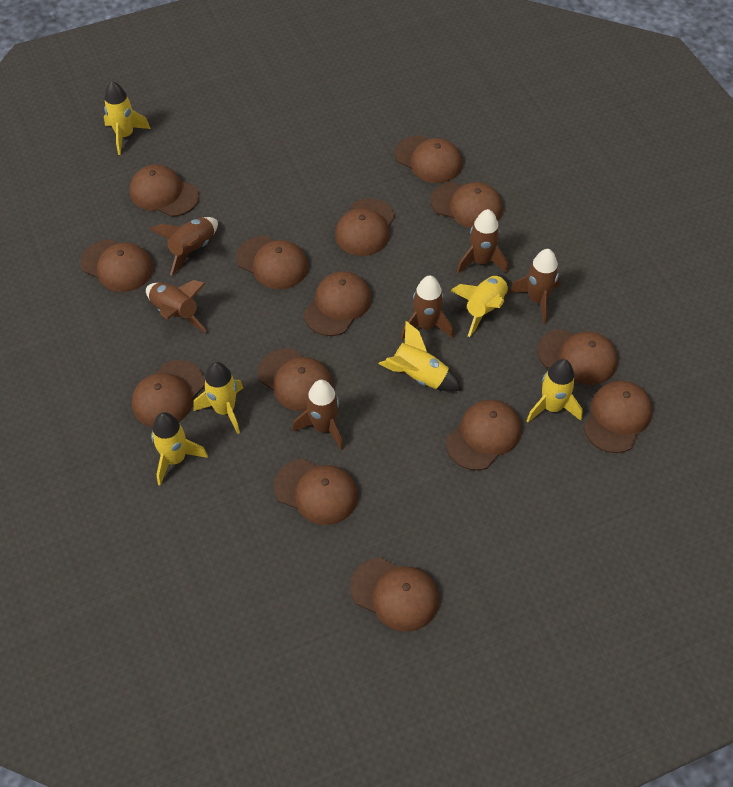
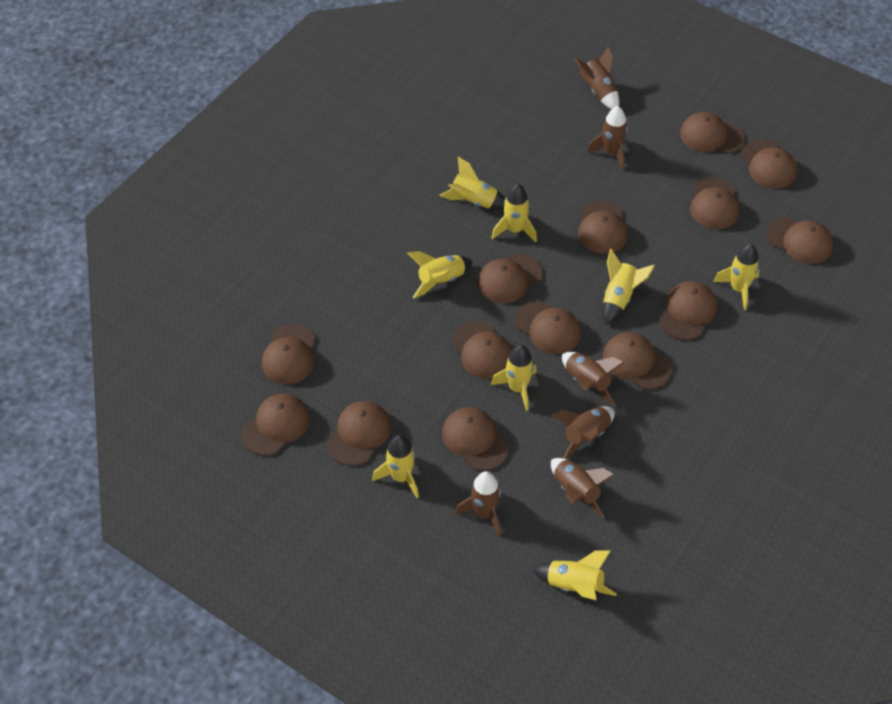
yellow rocket: [104,81,151,155] [151,412,208,486] [193,362,243,434] [379,321,462,392] [450,275,508,337] [527,359,583,423] = 6 -> [372,435,419,498] [407,251,473,298] [439,156,506,209] [491,345,537,411] [492,184,537,242] [533,550,617,600] [603,249,655,325] [713,244,760,310] = 8

